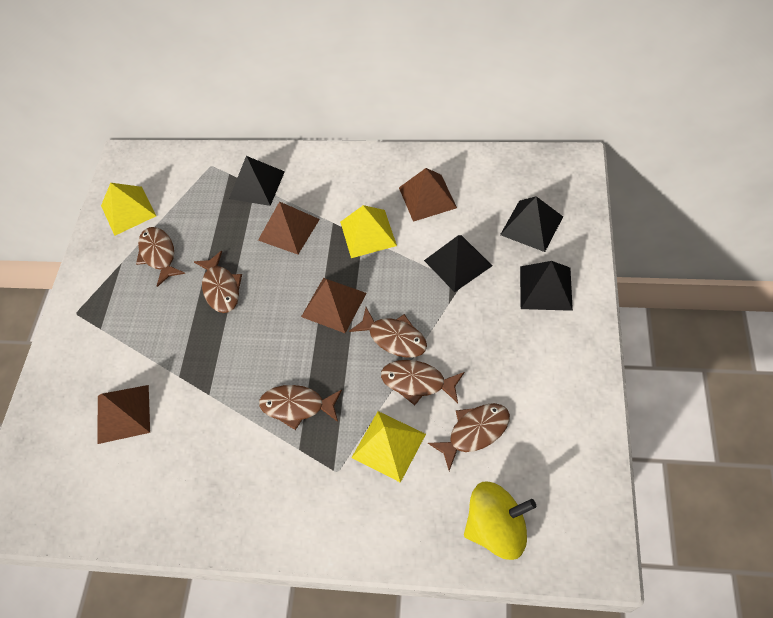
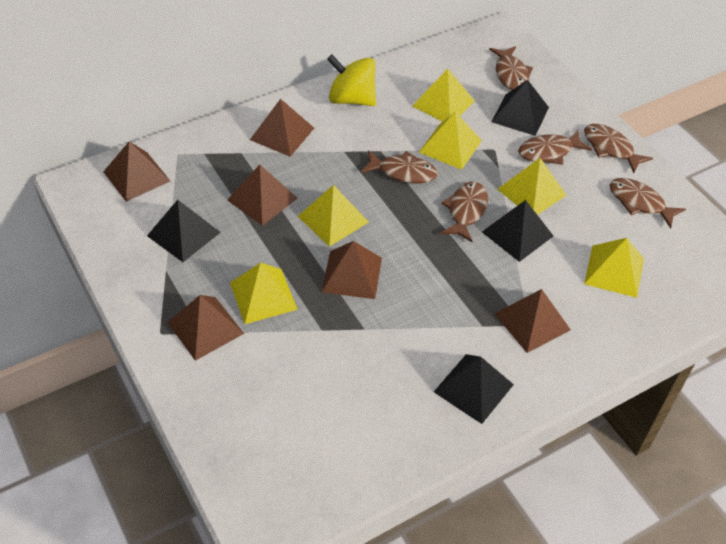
brown pyramid: [97,385,150,444] [258,201,320,254] [301,278,367,333] [399,168,457,222] = 4 -> [103,141,170,202] [167,295,244,361] [227,165,298,226] [250,99,314,157] [322,241,382,299] [494,289,571,353] = 6
yellow pyramid: [101,183,156,236] [340,205,397,258] [351,411,426,483] = 3 -> [230,262,298,324] [298,185,369,247] [412,69,475,122] [419,112,482,170] [498,158,567,215] [584,238,644,298] = 6

